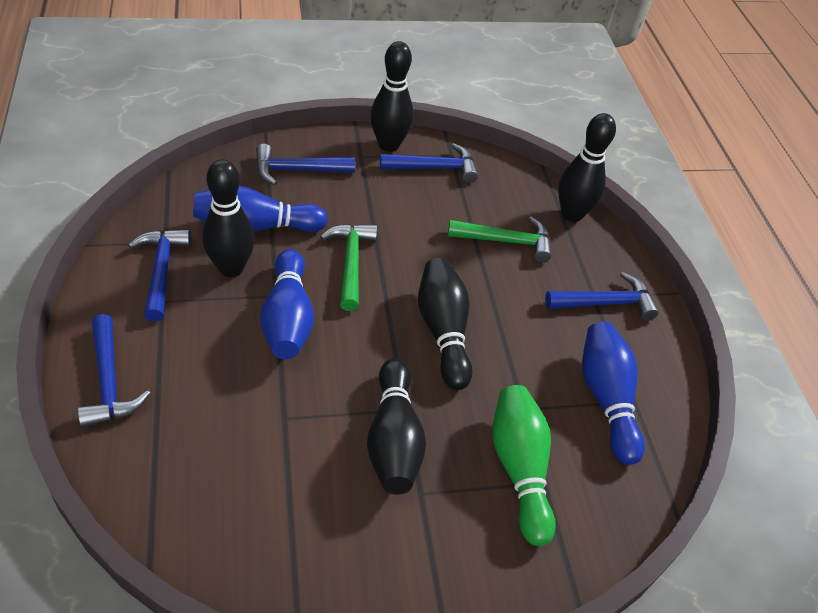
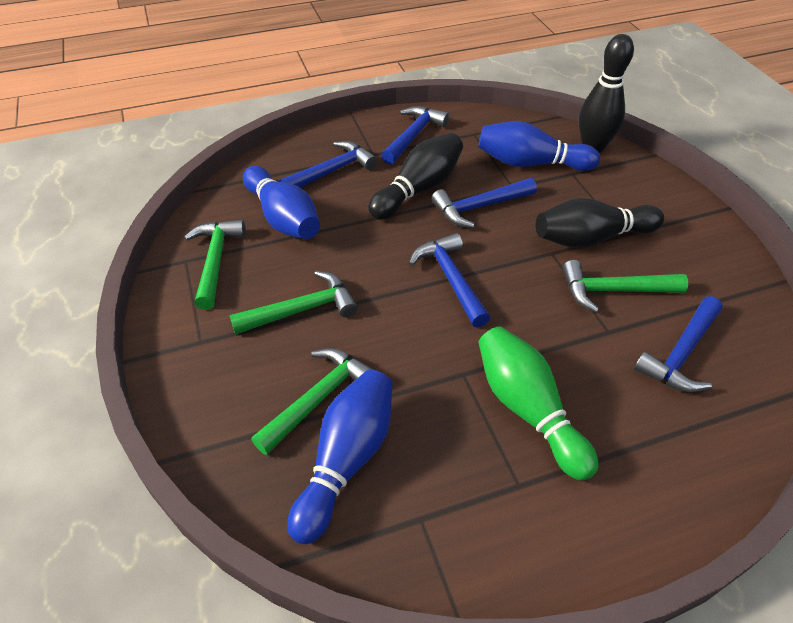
black bowling pin: [202,159,255,277] [367,358,426,495] [370,41,414,152] [418,258,473,390] [558,113,616,222] = 5 -> [368,133,463,220] [536,198,664,248] [579,34,634,153] = 3
green hammer: [320,224,377,311] [448,216,551,262] = 2 -> [184,219,246,310] [229,271,358,335] [251,348,374,455] [562,260,688,313] = 4

